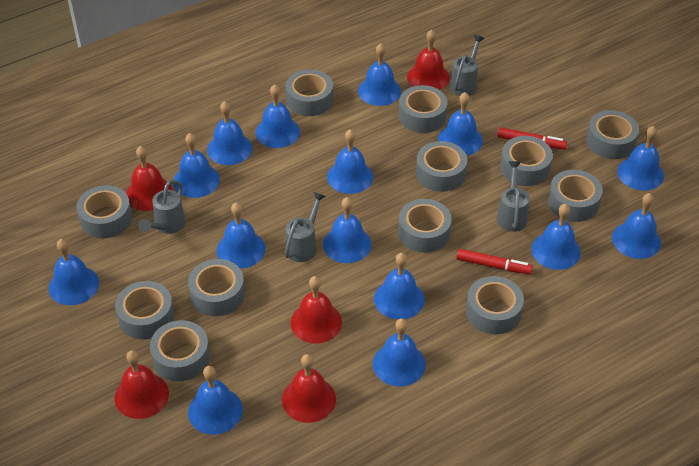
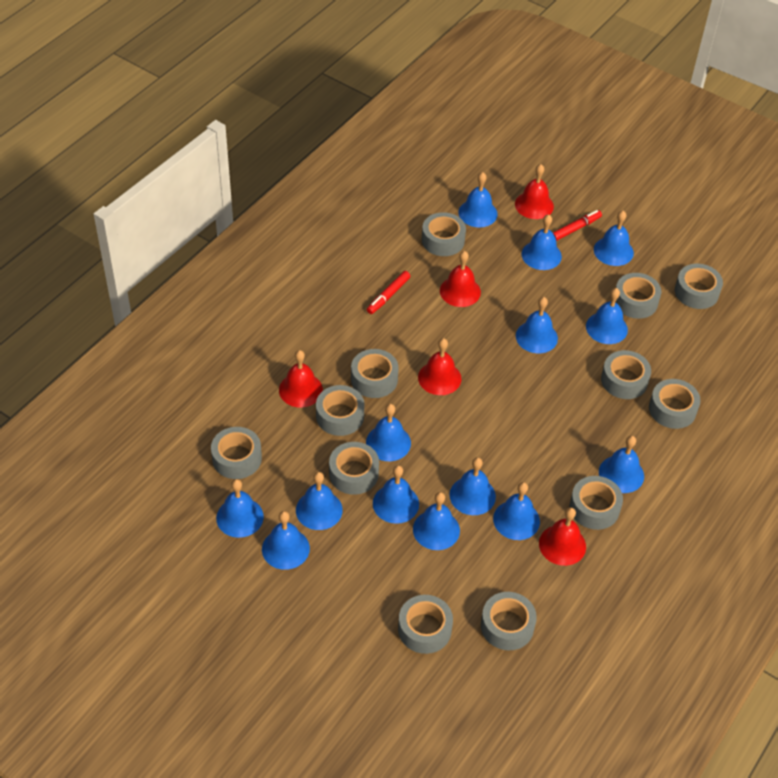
blue bell: [48,239,99,305] [173,133,220,198] [188,366,243,435] [207,101,252,165] [217,203,266,268] [255,84,300,148] [323,197,372,263] [327,129,373,194] [358,43,401,106] [373,318,426,386] [374,253,425,320] [438,92,483,156] [531,204,581,270] [612,193,661,259] [617,126,664,191] = 15 -> [216,479,264,538] [262,511,310,570] [296,472,343,530] [366,404,411,461] [373,465,419,524] [413,492,460,550] [450,457,496,515] [458,172,498,227] [493,482,540,540] [516,297,558,353] [522,214,562,270] [586,288,628,344] [594,211,634,266] [599,436,644,493] = 14
grey watering can: [138,180,186,234] [285,192,326,262] [449,35,485,96] [496,161,529,232] = 4 -> none = 0

